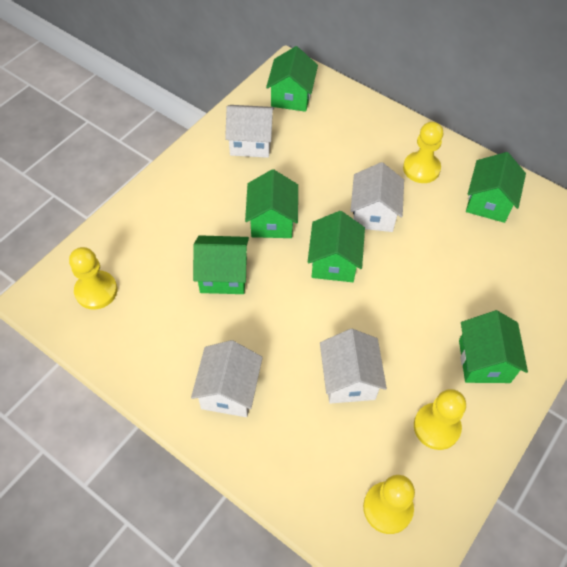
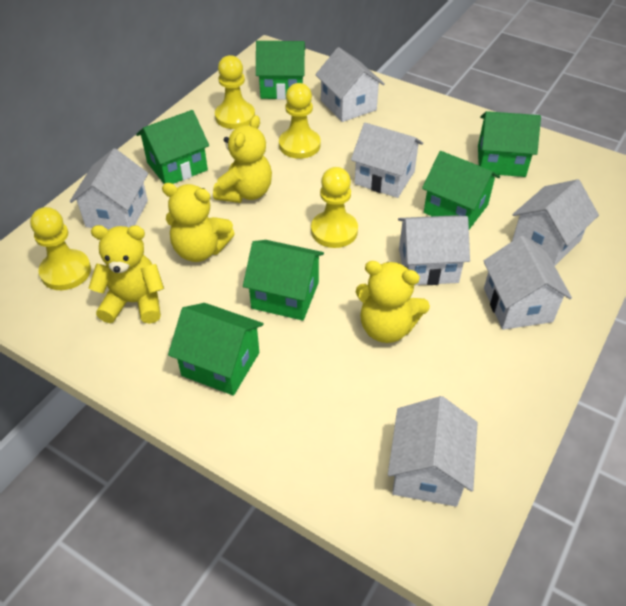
white house: [191,340,263,417] [225,105,274,158] [320,329,387,404] [351,162,404,232] = 4 -> [70,148,148,230] [315,47,385,122] [351,123,423,198] [388,396,478,507] [398,215,470,285] [484,235,572,330] [512,179,599,266] = 7
yellow teddy bear: none = 0 -> [89,225,164,324] [162,183,235,262] [213,115,272,203] [356,261,430,343] = 4

